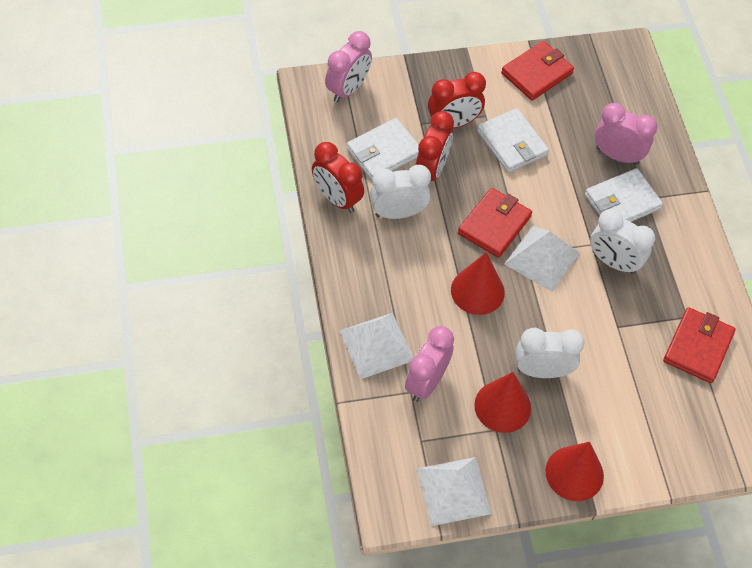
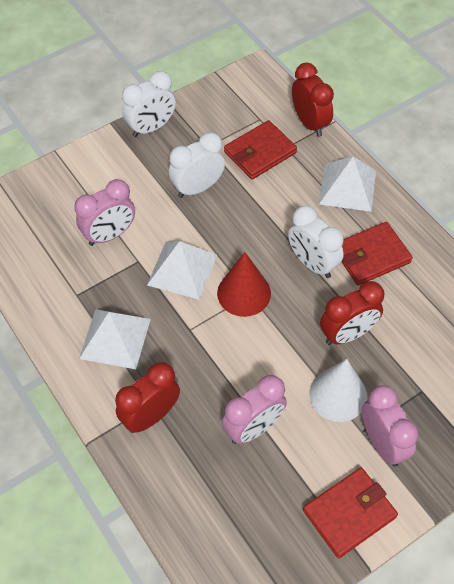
red cone: [451,252,505,315] [474,372,531,433] [546,442,604,501] = 3 -> [217,252,271,317] = 1
white cone: none = 0 -> [309,359,367,422] = 1
white wallet: [347,118,419,181] [477,108,549,173] [585,168,663,222] = 3 -> none = 0

